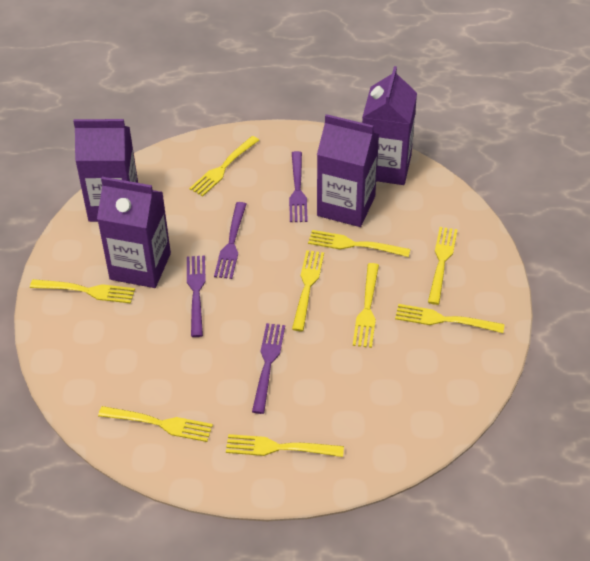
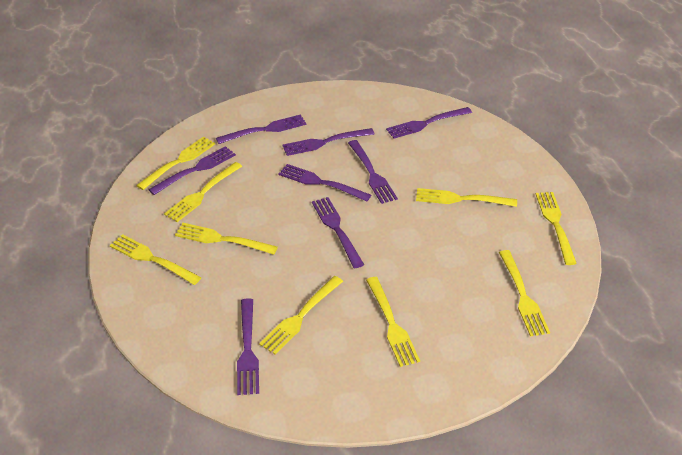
purple carton: [73,119,138,222] [97,177,171,288] [317,114,379,227] [362,66,417,185] = 4 -> none = 0
purple fork: [187,256,206,337] [214,202,246,279] [252,323,285,414] [289,151,308,222] = 4 -> [148,146,236,195] [216,114,307,144] [237,298,259,395] [278,164,371,201] [282,128,374,156] [312,197,364,269] [348,140,398,204] [386,107,472,139] = 8

